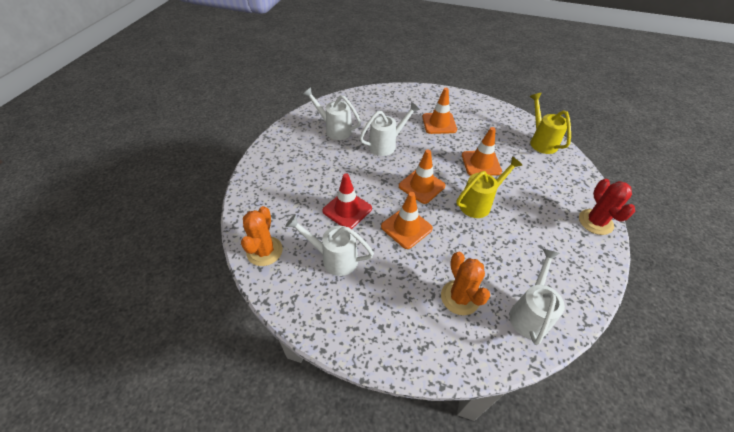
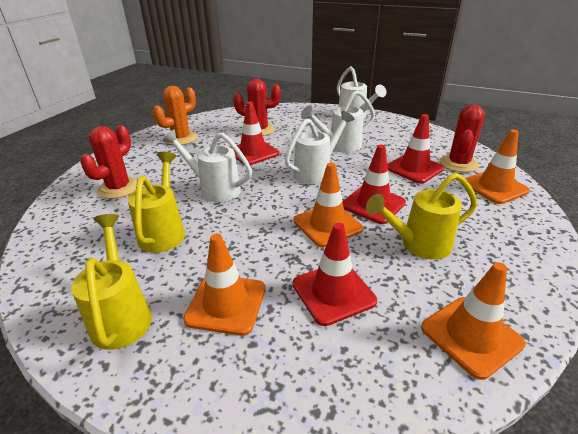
orange cactus: [241,206,283,266] [441,252,490,315] = 2 -> [153,86,197,145] = 1
red cactus: [579,179,635,235] = 1 -> [80,125,137,199] [233,79,281,136] [440,105,485,172] = 3
red traffic cone: [322,173,372,229] = 1 -> [230,102,279,165] [292,223,377,326] [342,145,406,224] [387,114,444,184] = 4
yellow watering can: [456,157,522,218] [530,93,571,154] = 2 -> [71,214,152,350] [128,152,185,253] [366,173,477,260] = 3

